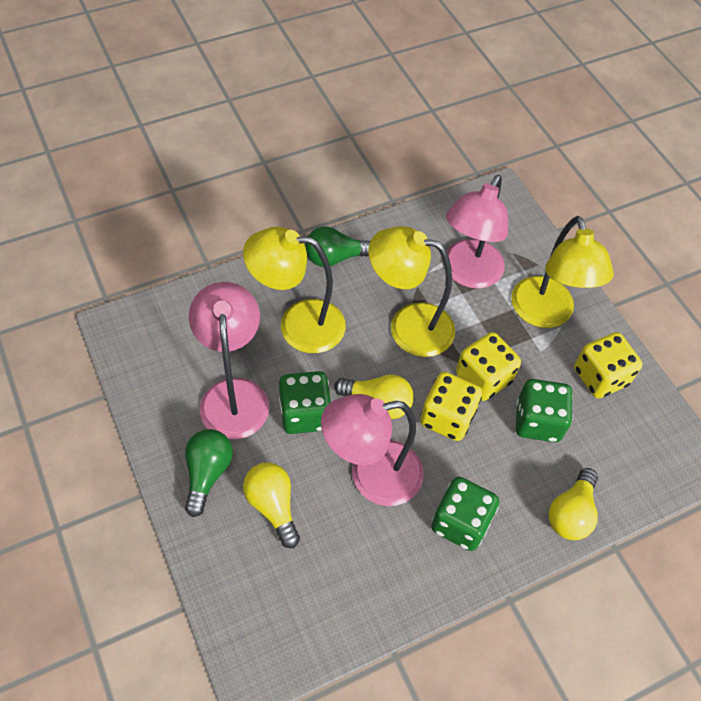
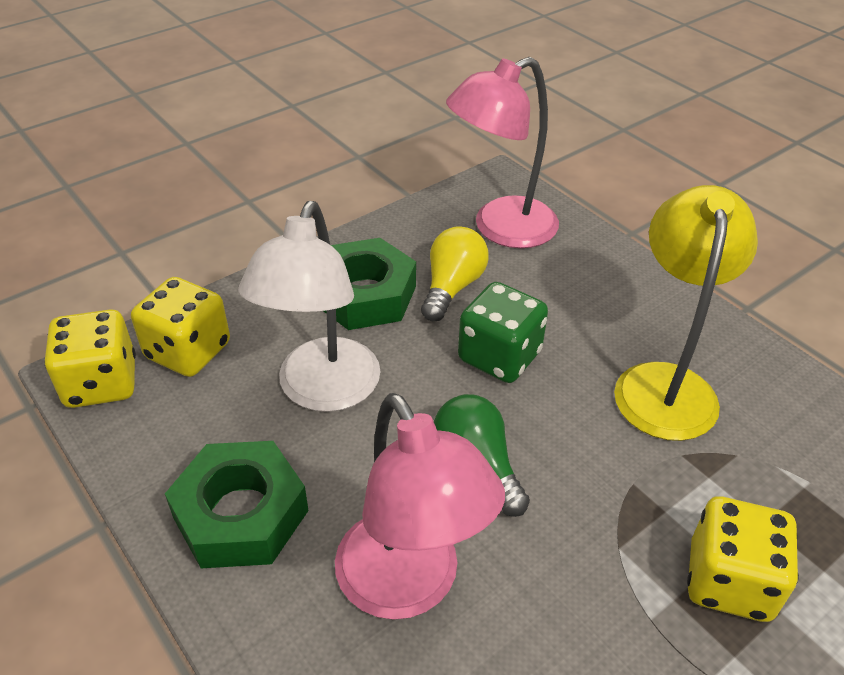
green dice: [279,371,331,434] [431,476,499,551] [516,379,573,442] = 3 -> [458,282,548,383] = 1
green light bulb: [185,429,233,517] [305,227,370,267] = 2 -> [434,394,530,517] = 1
green nut: none = 0 -> [165,441,309,568] [324,238,416,330] = 2
pink lamp: [189,282,269,439] [321,394,424,506] [446,175,508,289] = 3 -> [335,393,505,620] [446,57,559,248] = 2
white lamp: none = 0 -> [238,201,380,412] = 1
yellow lamp: [243,227,346,353] [369,226,455,357] [511,216,614,328] = 3 -> [614,185,758,441] = 1
yellow light bulb: [243,462,300,548] [334,374,414,419] [549,468,598,540] = 3 -> [421,226,489,321] = 1

